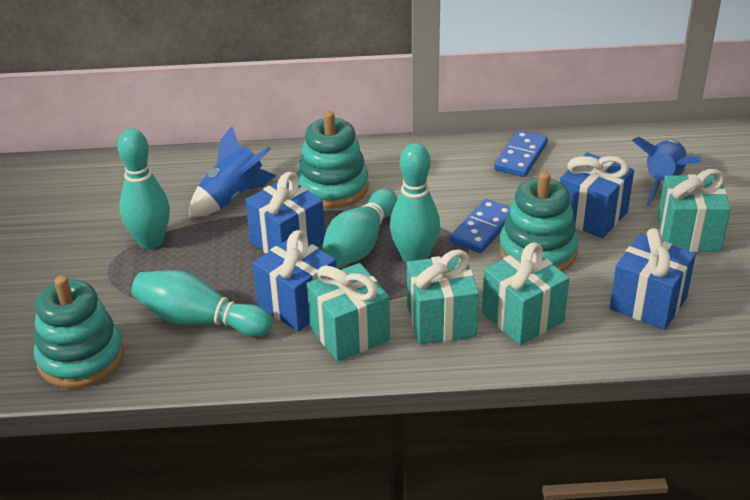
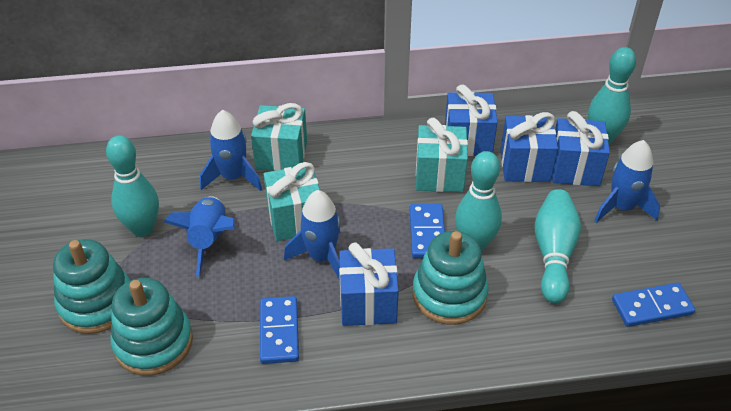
blue domino: [450,199,510,253] [494,130,548,177] = 2 -> [260,296,299,364] [409,204,445,258] [612,283,695,327] = 3
blue rocket: [189,126,277,217] [632,137,701,206] = 2 -> [164,196,235,276] [200,110,262,191] [284,190,341,280] [594,140,660,223] = 4
turquoise gift: [307,263,390,362] [407,250,479,345] [482,243,570,345] [657,169,731,252] = 4 -> [251,103,307,171] [264,162,320,241] [416,118,468,192] = 3

